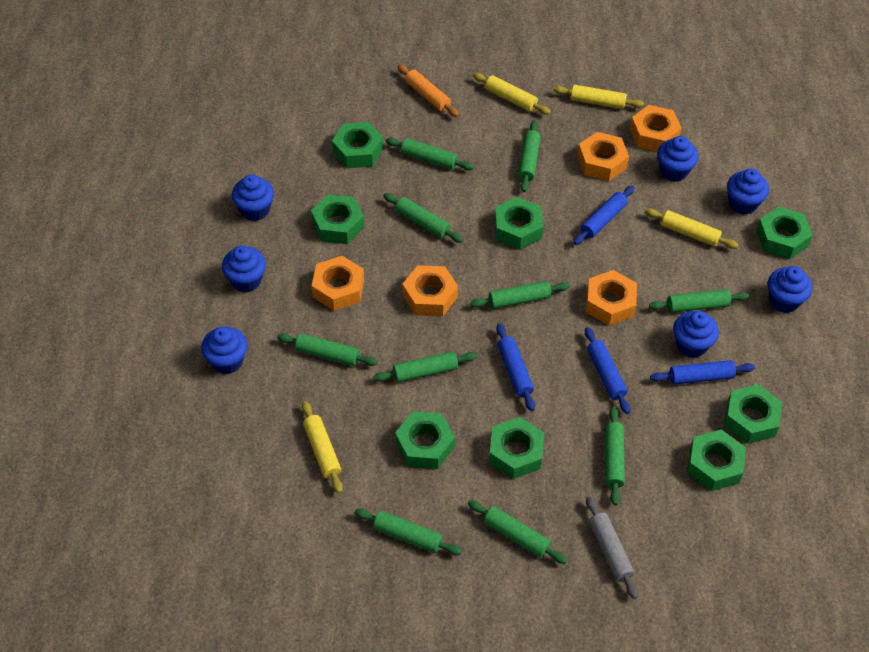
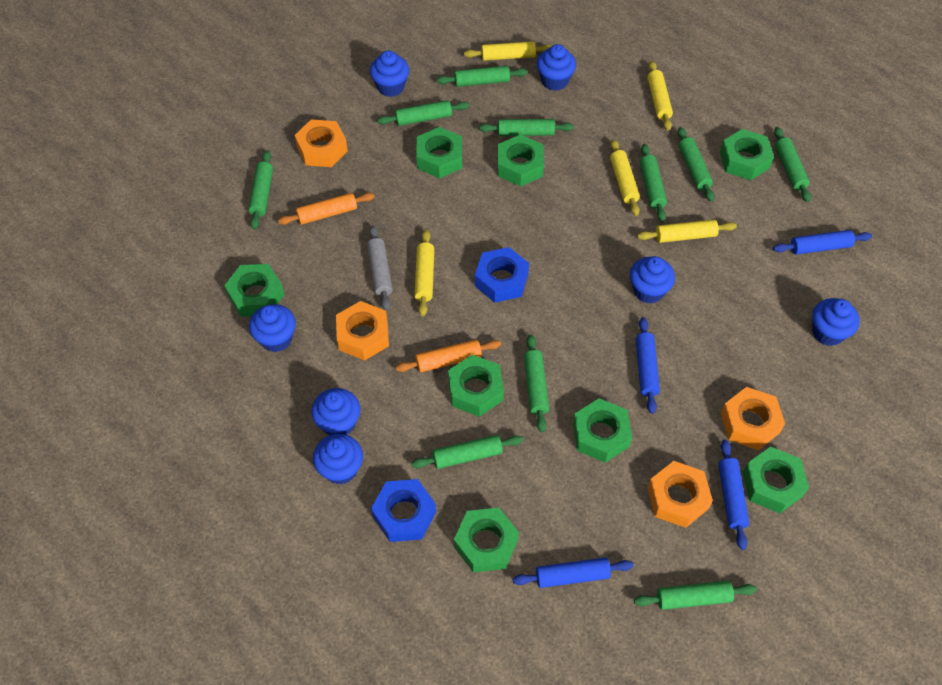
blue nut: none = 0 -> [371,479,436,542] [475,247,529,303] = 2
orange nut: [312,256,364,311] [402,265,458,316] [577,132,629,181] [586,270,637,326] [630,105,682,152] = 5 -> [294,119,348,167] [336,301,389,361] [648,461,713,528] [721,387,785,450] = 4
orange rolling pin: [397,64,459,117] = 1 -> [278,193,375,225] [395,340,501,372] = 2
yellow rolling pin: [302,401,343,494] [473,73,551,115] [553,85,644,109] [645,208,738,249] = 4 -> [415,229,434,316] [464,41,551,61] [610,139,640,216] [637,219,737,243] [647,61,673,131] = 5

